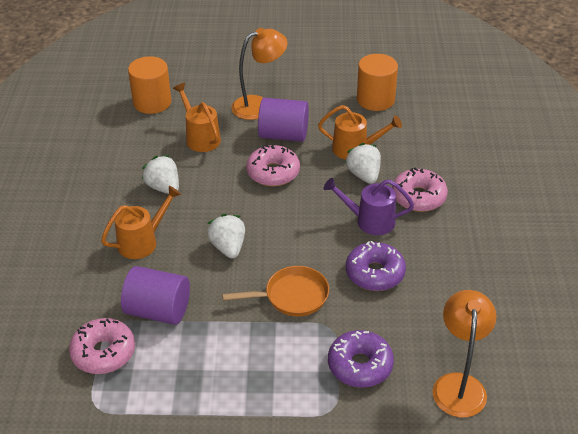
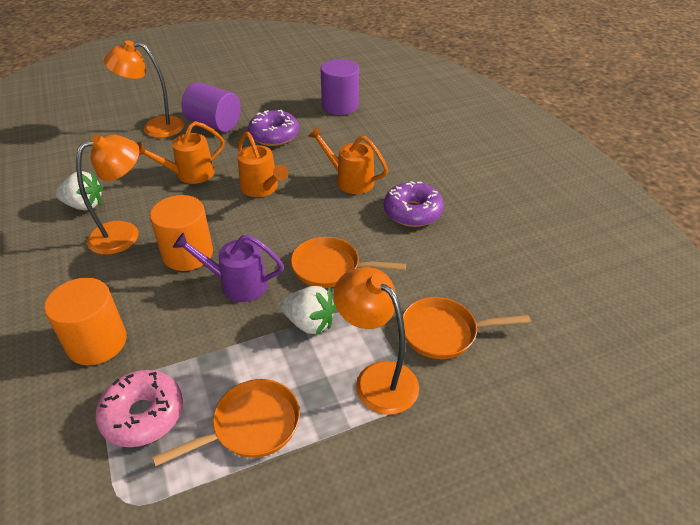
orange lamp: [231,28,288,120] [432,290,496,418] = 2 -> [76,134,140,255] [104,40,184,138] [334,267,419,415] = 3
orange pan: [222,266,329,316] = 1 -> [152,379,300,466] [291,237,406,288] [402,297,531,359] = 3
pink donut: [69,318,135,374] [246,145,300,186] [392,168,448,212] = 3 -> [95,370,183,447] = 1
white strawberry: [142,155,179,194] [207,214,245,259] [345,143,381,184] = 3 -> [55,171,103,211] [281,286,336,335] = 2

